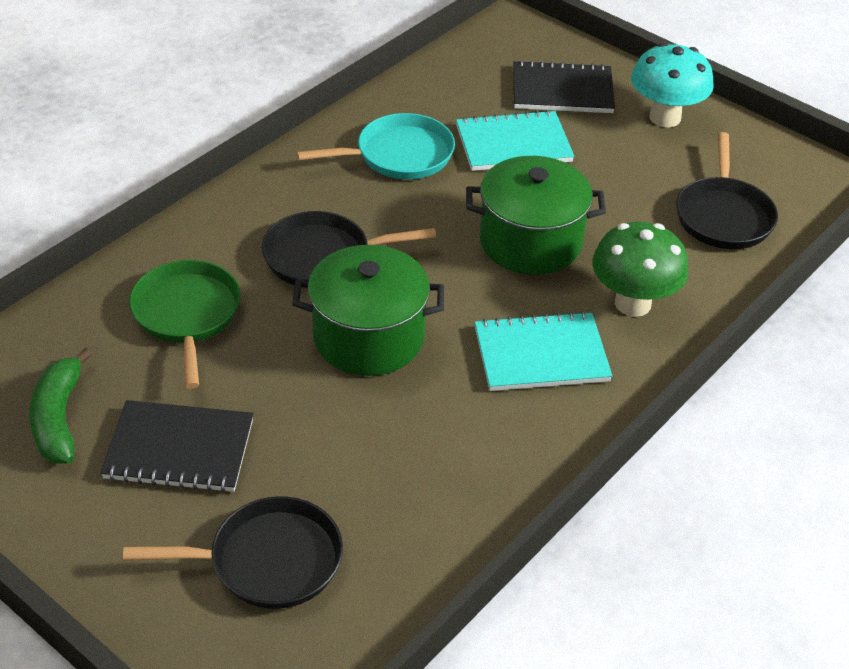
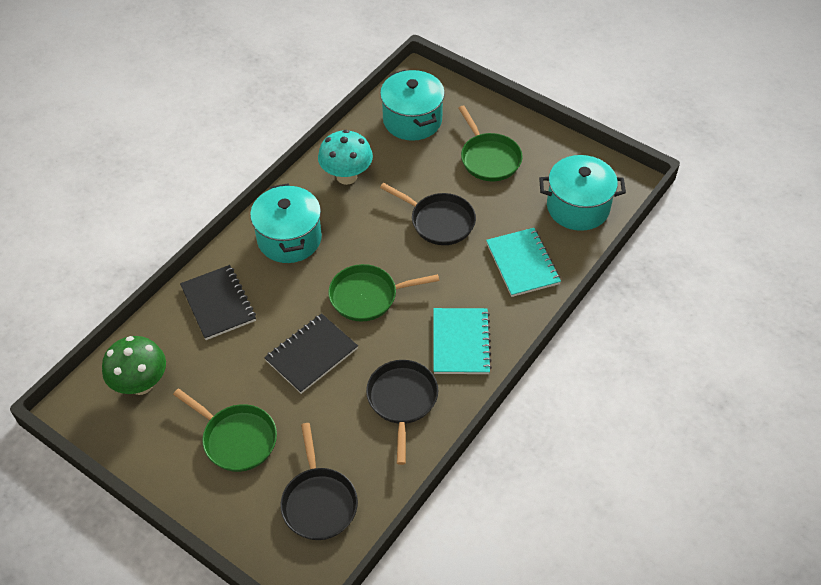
green banana: [30,348,92,463] = 1 -> none = 0
green pan: [129,260,241,389] = 1 -> [173,389,277,472] [328,264,439,322] [458,106,523,181] = 3
green pot: [292,245,444,376] [466,156,606,275] = 2 -> none = 0
turquoise pan: [296,113,455,179] = 1 -> none = 0
turquoise pot: none = 0 -> [250,184,322,263] [380,70,445,141] [539,155,626,231] = 3

